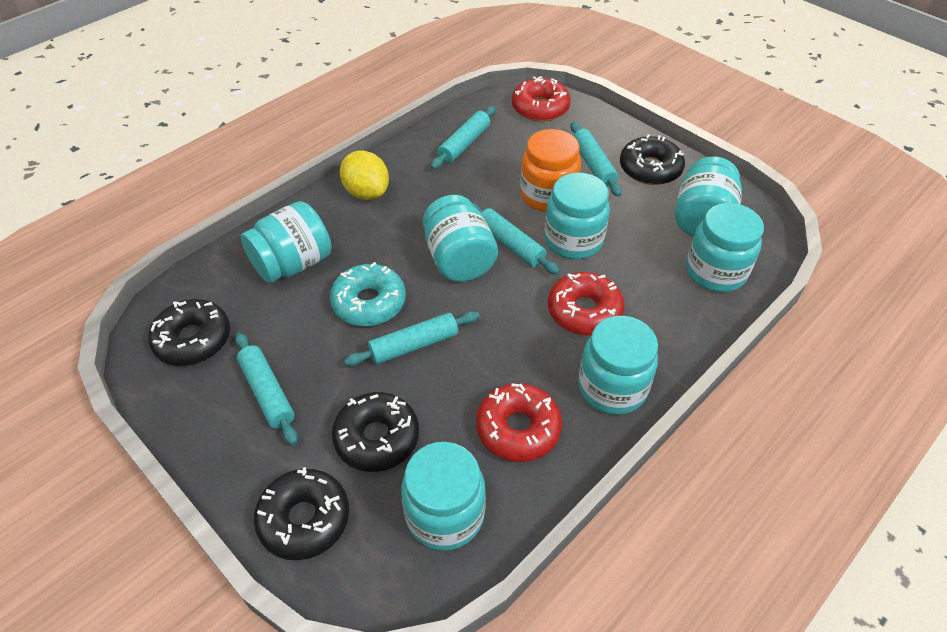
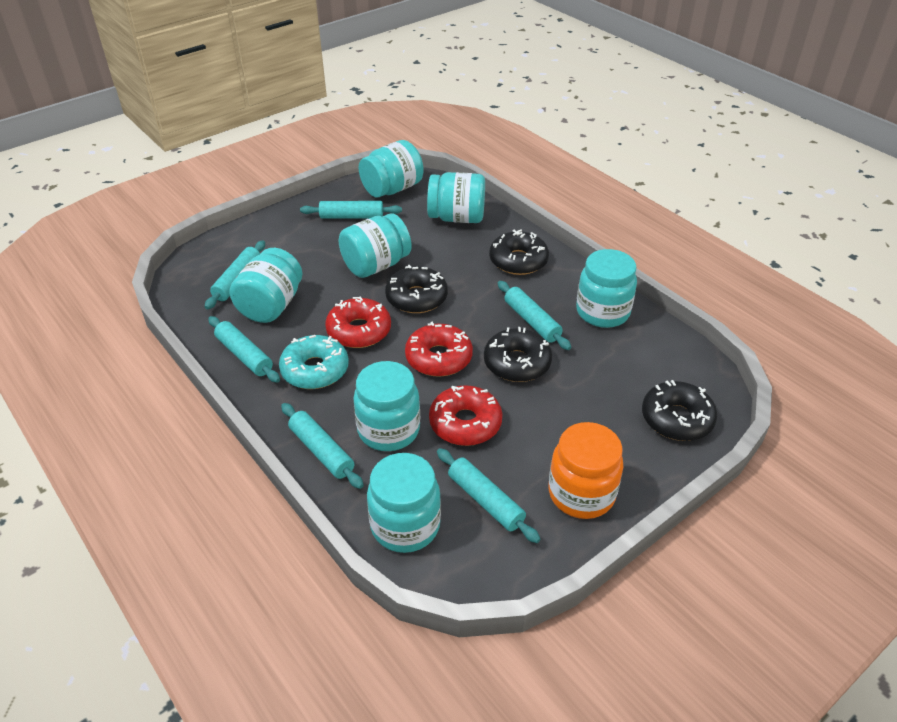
turquoise rolling pin: [235,333,298,445] [344,311,480,366] [430,106,496,169] [472,203,560,275] [570,122,622,197] = 5 -> [205,240,265,309] [208,316,280,383] [281,403,364,489] [300,201,402,219] [437,448,540,543] [498,281,571,350] = 6
yellow lemon: [340,151,389,200] = 1 -> none = 0

